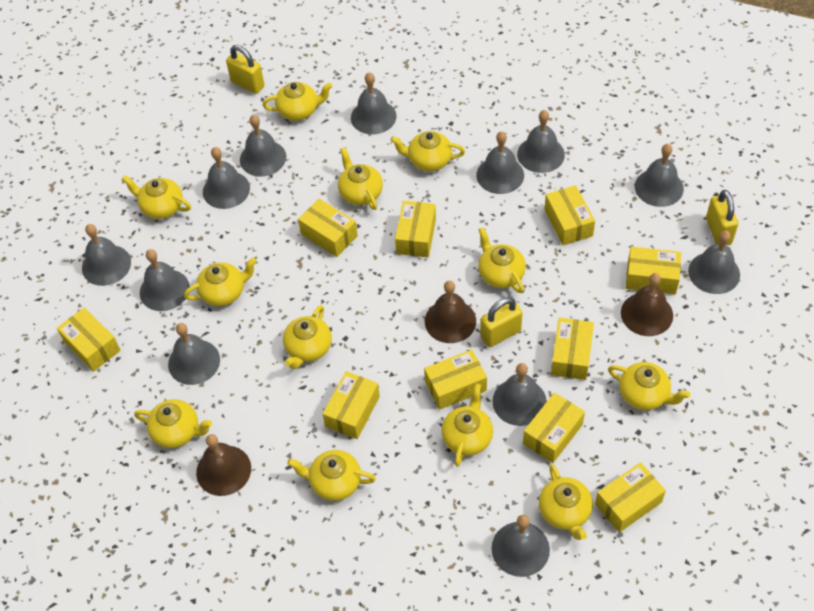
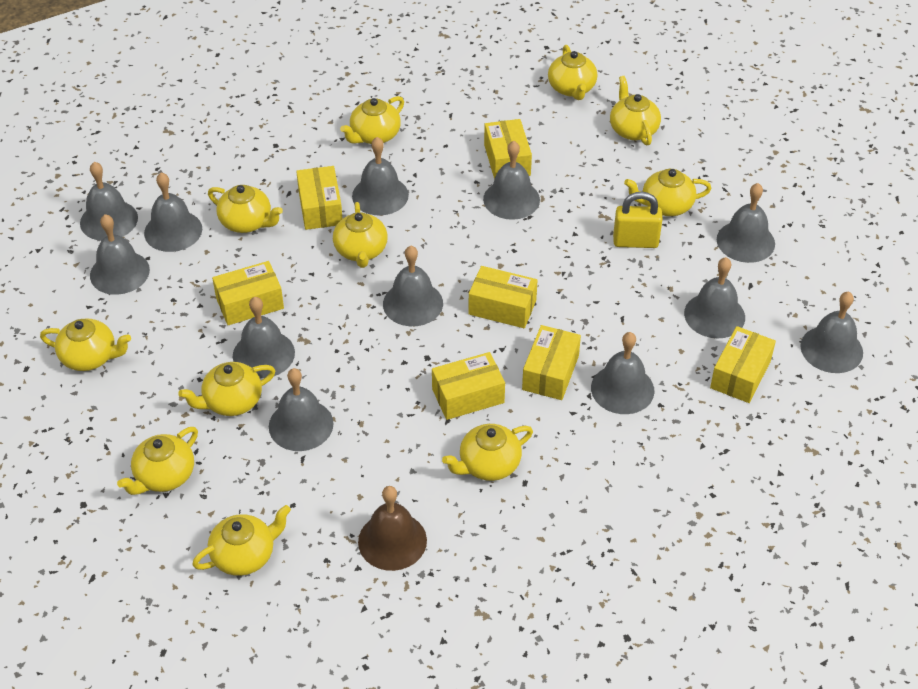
brown bell: [196,434,251,496] [425,281,476,343] [621,273,673,336] = 3 -> [358,486,427,571] = 1
yellow box: [57,307,121,372] [298,199,358,257] [323,371,380,439] [395,201,436,257] [424,349,487,410] [523,392,585,463] [544,185,595,245] [551,318,594,380] [595,462,666,533] [626,247,681,294] = 10 -> [212,261,284,325] [296,166,343,230] [432,352,505,420] [469,266,538,328] [484,119,532,179] [522,325,581,400] [710,326,776,403] = 7
yellow padlock: [226,45,265,94] [480,297,523,347] [706,190,738,245] = 3 -> [613,192,663,248] = 1
yellow teapot: [122,175,191,219] [134,399,212,448] [184,257,257,306] [262,82,332,121] [283,305,332,369] [287,450,376,501] [338,147,383,210] [390,131,465,171] [441,384,493,467] [478,227,526,293] [539,464,593,540] [608,362,690,410] = 12 -> [40,319,131,371] [117,427,198,495] [178,362,276,416] [192,505,291,576] [208,185,283,233] [333,202,388,268] [340,96,404,144] [442,424,533,481] [548,45,597,100] [610,76,661,146] [624,169,712,216] = 11

